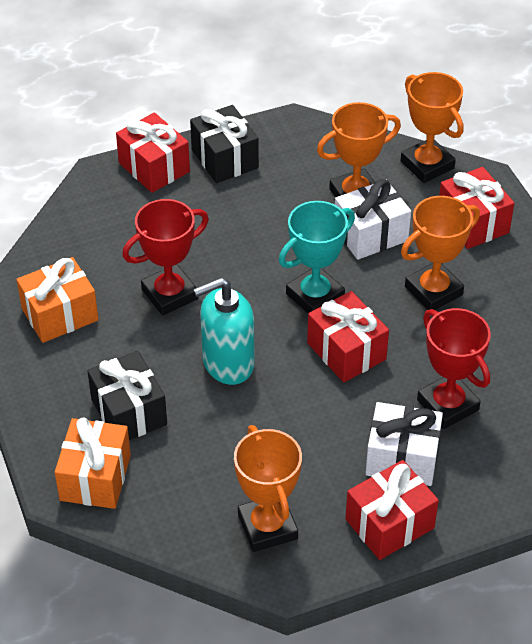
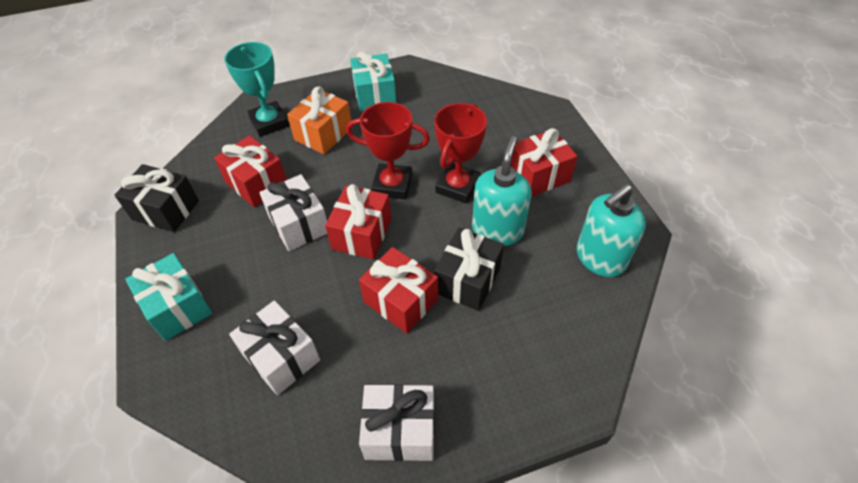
orange gift: [16,257,99,343] [55,417,131,509] = 2 -> [287,87,351,154] = 1
orange trophy: [234,425,302,552] [317,102,401,198] [401,72,464,183] [401,196,480,310] = 4 -> none = 0
turquoise gift: none = 0 -> [125,253,212,341] [350,51,396,111] = 2
turquoise soap dispenser: [193,277,255,385] = 1 -> [472,136,532,246] [577,184,646,277] = 2
white gift: [335,179,411,260] [365,402,443,486] = 2 -> [229,300,320,395] [259,174,327,251] [359,384,434,461] = 3

